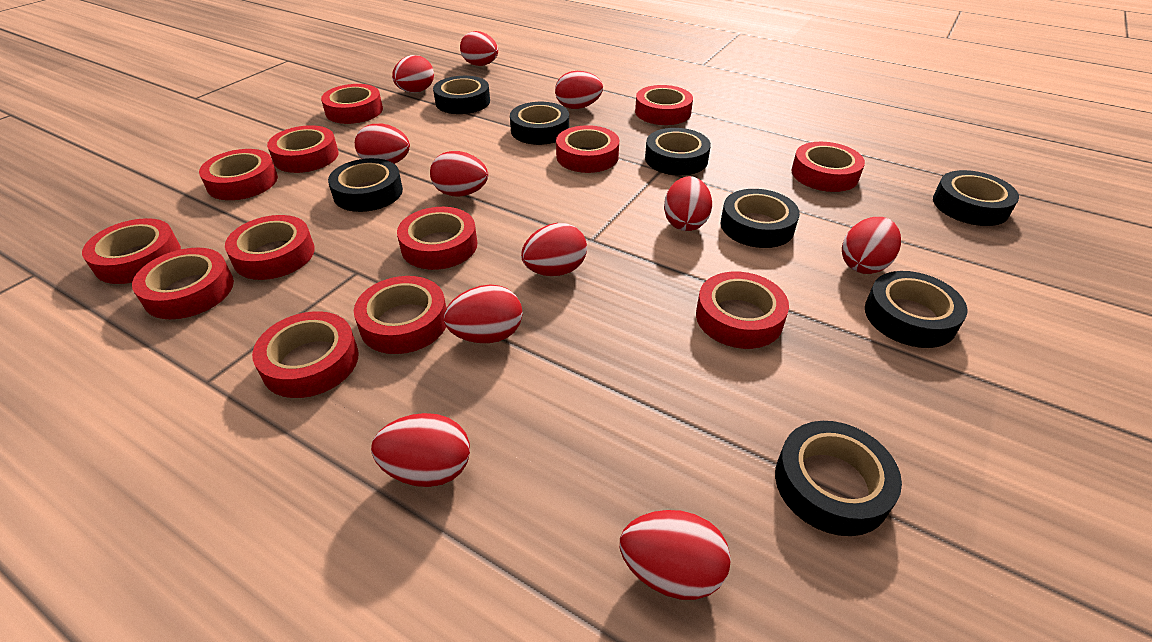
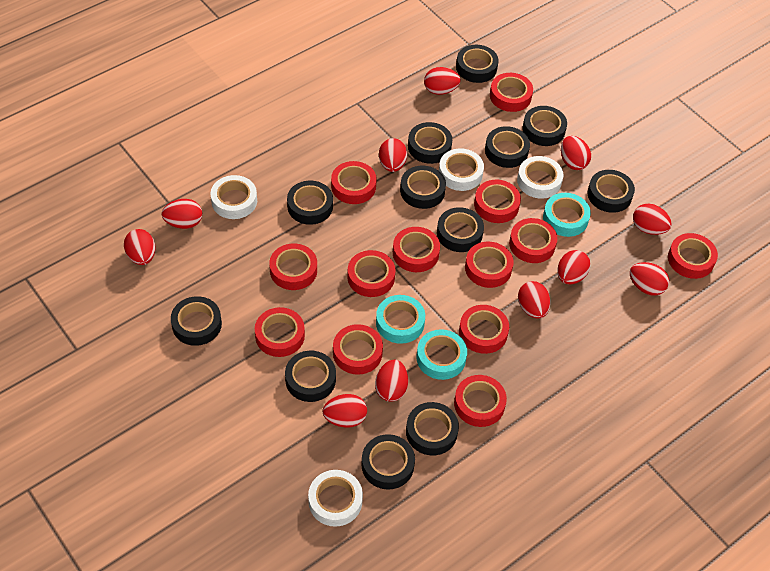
black tape: [328,158,403,212] [433,76,490,114] [510,102,569,145] [645,128,711,175] [721,189,800,248] [775,421,902,536] [865,271,967,348] [933,170,1019,226] = 8 -> [171,296,222,346] [285,351,336,402] [287,181,333,225] [362,434,415,489] [400,166,446,209] [406,402,459,455] [408,122,452,164] [437,207,484,252] [456,45,498,83] [485,126,530,168] [522,106,567,146] [587,170,635,213] = 12
turquoise tape: none = 0 -> [376,295,425,344] [417,329,467,380] [543,193,591,237] = 3
white tape: none = 0 -> [210,175,257,219] [308,470,363,527] [439,148,484,191] [517,156,564,199] = 4

